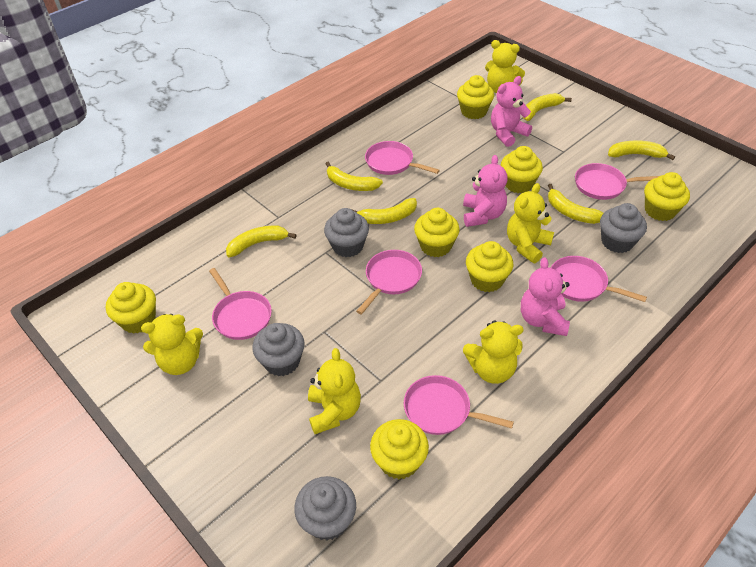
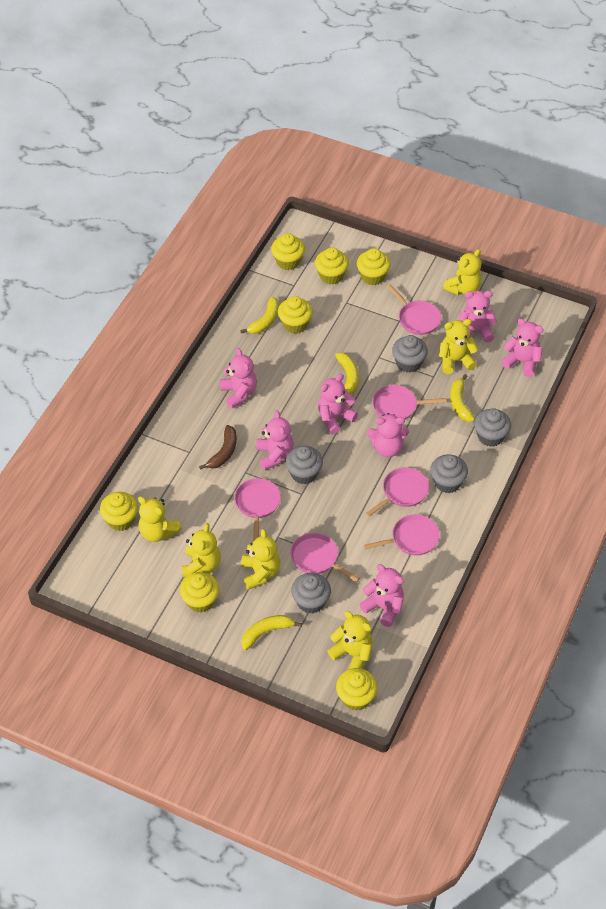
brown banana: none = 0 -> [199,425,237,470] = 1
grey cupcake: [253,323,305,376] [294,476,356,540] [324,208,369,257] [600,203,647,253] = 4 -> [285,446,323,484] [291,573,331,614] [392,335,428,373] [430,454,468,493] [474,409,511,447] = 5
pink teddy bear: [463,155,508,227] [491,76,532,147] [521,257,570,336] = 3 -> [220,348,257,408] [256,410,294,470] [318,374,358,434] [359,564,404,627] [367,413,409,457] [458,291,497,343] [501,319,544,377] = 7
yellow banana: [226,226,296,257] [326,162,383,191] [353,198,417,224] [523,93,572,121] [548,184,604,224] [608,140,675,160] = 6 -> [240,297,279,334] [241,615,302,651] [335,353,359,394] [450,374,475,422] = 4
yellow teddy bear: [141,314,203,375] [308,348,361,434] [463,320,524,384] [485,40,525,93] [507,183,554,263] = 5 -> [138,496,182,542] [182,523,221,578] [241,529,280,590] [327,611,372,669] [439,319,479,374] [443,249,482,295] = 6

